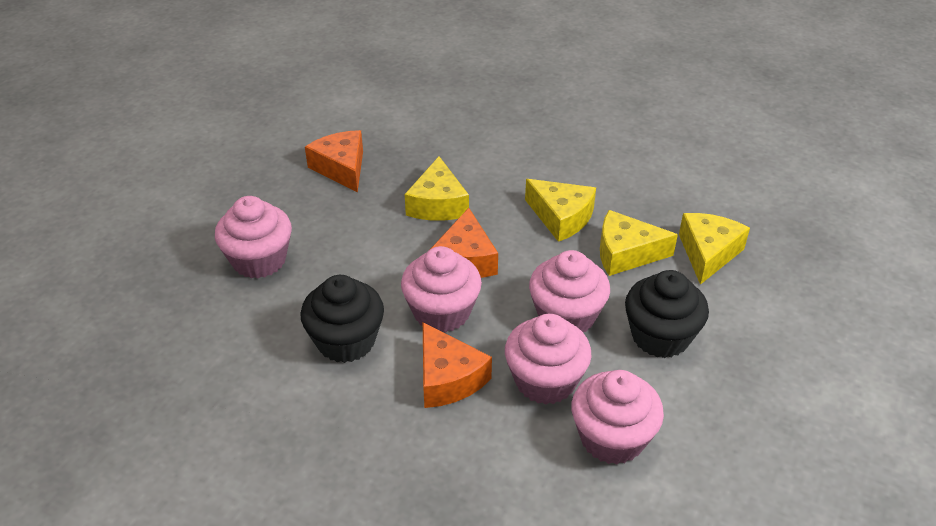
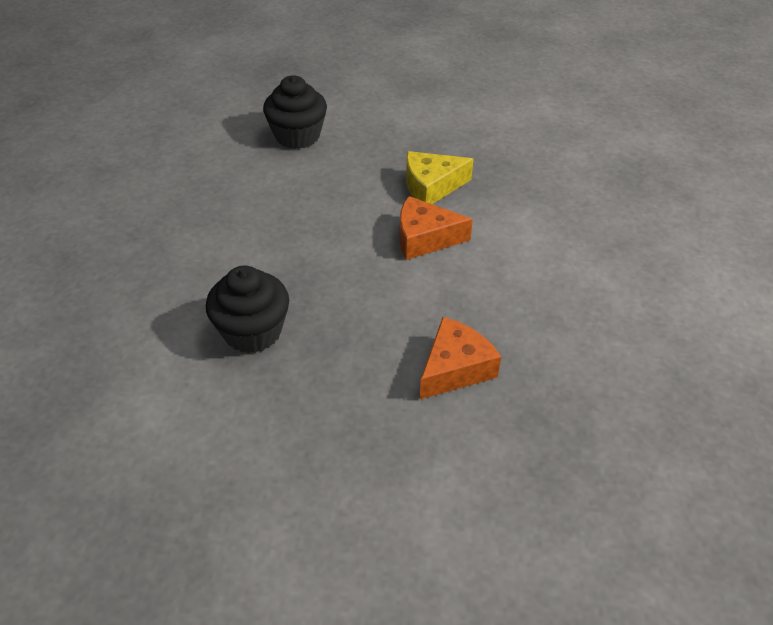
orange cheese: [305,130,363,192] [423,322,492,408] [431,208,498,278] = 3 -> [399,196,473,260] [420,317,501,399] = 2
pink cupcake: [215,196,292,278] [401,246,482,333] [505,314,592,405] [529,250,610,332] [571,370,664,464] = 5 -> none = 0
yellow cheese: [405,156,469,221] [525,179,596,242] [600,210,678,276] [679,213,750,285] = 4 -> [406,151,474,204] = 1

